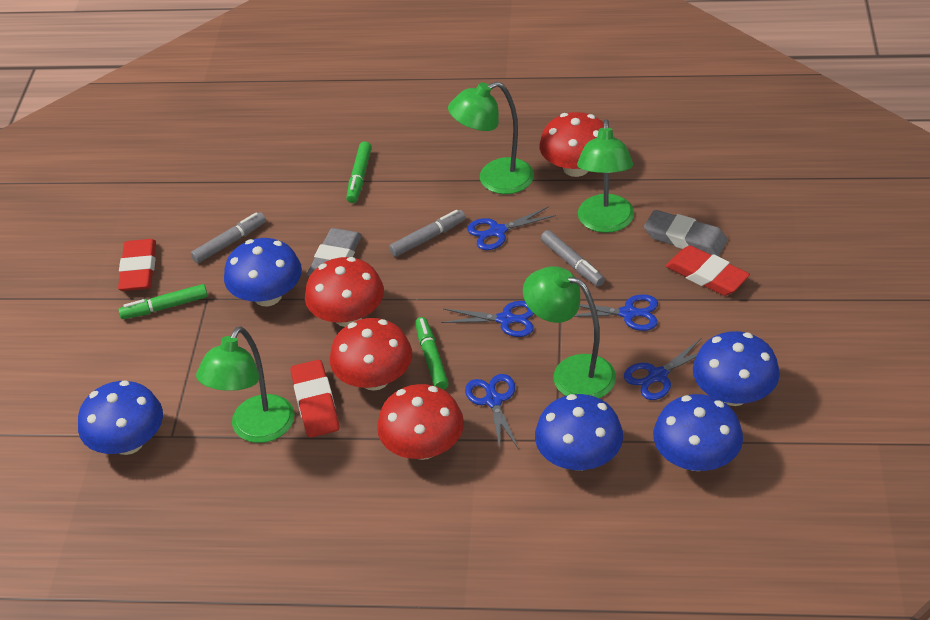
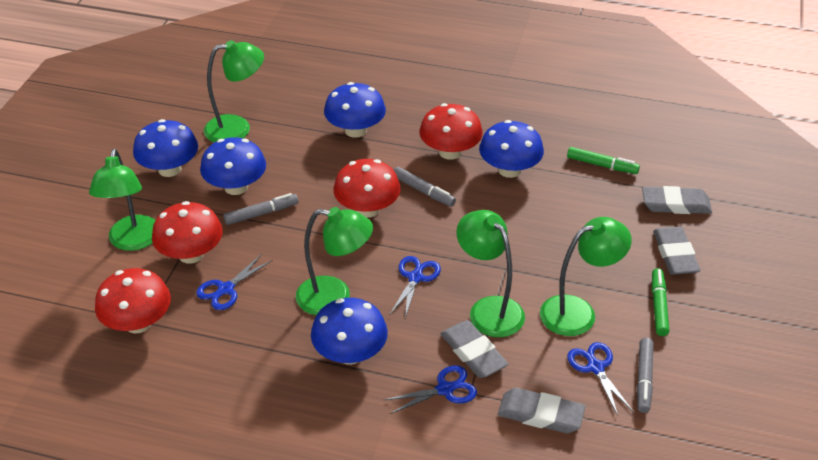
blue scissors: [441,301,534,337] [465,374,519,450] [467,206,556,250] [574,294,658,331] [624,338,702,400] = 5 -> [196,254,273,310] [384,366,477,414] [390,256,441,318] [567,342,633,416] = 4
green lamp: [196,326,295,443] [448,82,534,194] [523,266,616,398] [577,120,634,233] = 4 -> [89,149,155,251] [204,40,264,143] [296,207,373,315] [456,210,525,337] [540,217,632,336] = 5
green marker: [118,284,208,319] [346,142,372,203] [415,317,449,390] = 3 -> [567,147,640,174] [652,268,670,336] = 2
grey eraser: [307,228,362,276] [644,210,728,256] = 2 -> [440,320,509,378] [498,388,586,434] [642,186,712,214] [653,227,701,275] = 4
red eraser: [118,239,156,291] [291,360,339,438] [666,245,750,296] = 3 -> none = 0

